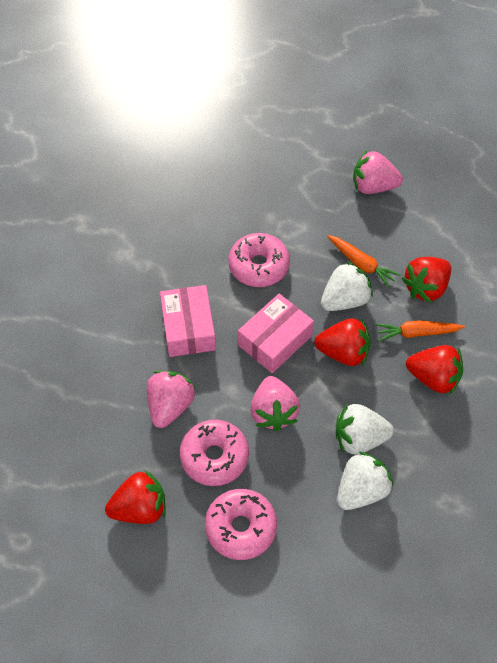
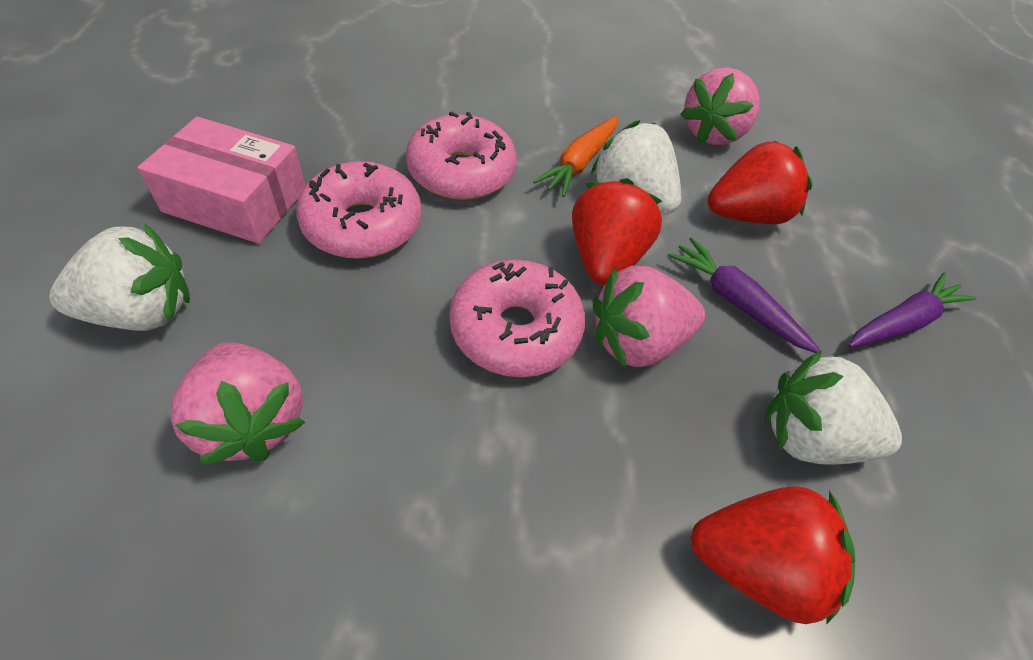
orange carrot: [327,235,400,288] [375,320,465,342] = 2 -> [533,116,618,197] = 1
pink box: [160,285,216,357] [238,294,314,373] = 2 -> [137,116,305,244] = 1
purple carrot: none = 0 -> [668,237,820,353] [848,272,977,348] = 2
red strawberry: [105,470,166,524] [314,318,371,366] [402,257,451,303] [406,345,463,394] = 4 -> [572,178,662,285] [690,486,855,624] [708,141,813,224] = 3

